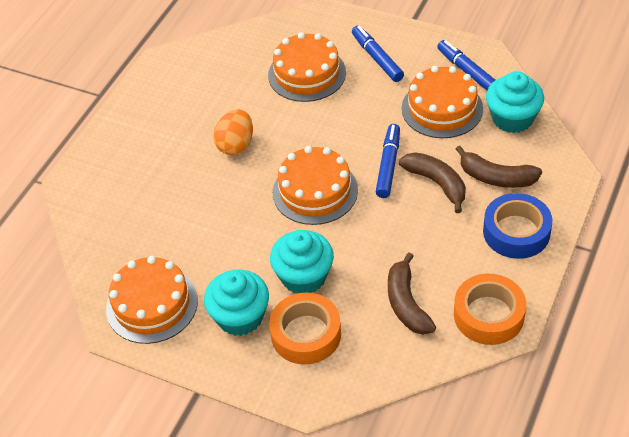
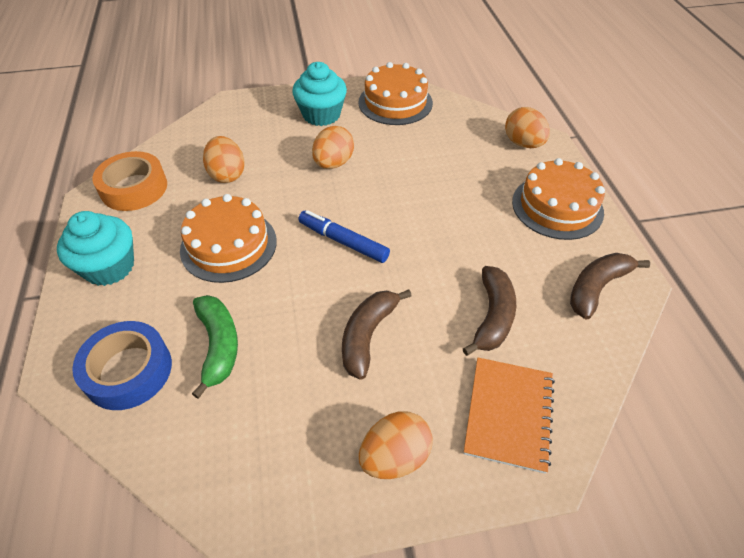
blue marker: [352,26,404,82] [376,124,400,198] [437,40,495,90] = 3 -> [298,210,390,263] = 1
green banana: none = 0 -> [192,295,238,399] = 1
orange cake: [106,256,198,344] [268,32,346,102] [273,146,358,225] [402,66,483,138] = 4 -> [180,194,277,283] [358,62,433,125] [512,158,605,240] = 3
orange egg: [213,109,253,155] = 1 -> [203,136,244,183] [312,126,354,169] [359,412,433,479] [505,107,550,148] = 4
orange notebook: none = 0 -> [464,358,555,474] = 1
orange tape: [269,293,341,365] [454,274,526,345] = 2 -> [92,151,167,211] = 1
turquoise cupcake: [204,270,269,336] [270,230,334,294] [486,71,544,133] = 3 -> [57,211,134,286] [292,62,347,126] = 2

